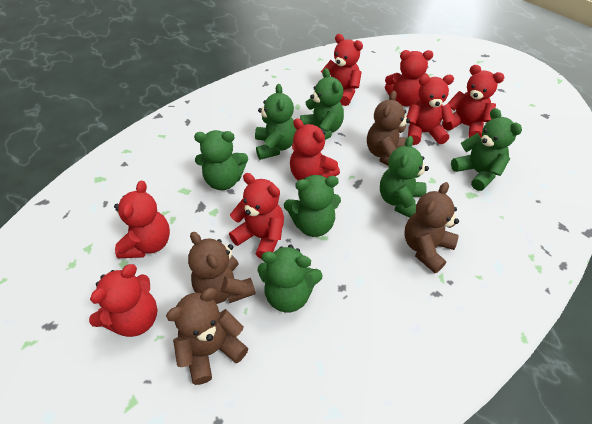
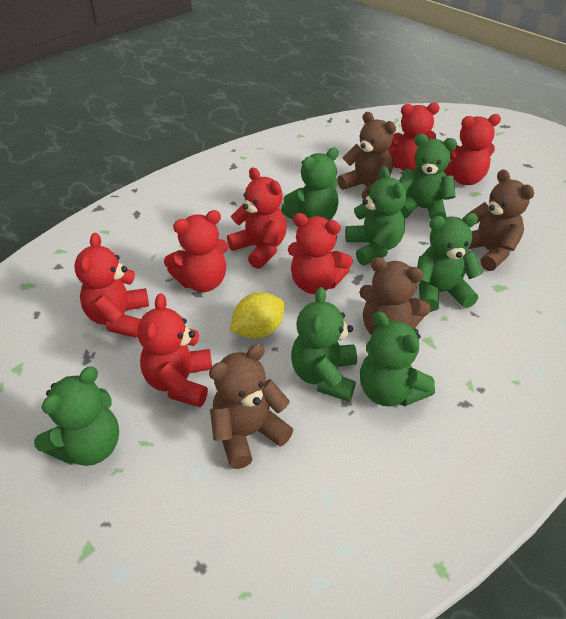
red teddy bear: [89,264,158,337] [114,181,170,258] [229,173,284,259] [290,118,340,181] [321,34,363,106] [385,50,433,106] [407,75,455,145] [442,65,505,138] = 8 -> [74,233,149,338] [137,293,212,407] [164,210,228,292] [227,168,287,269] [288,213,353,294] [388,103,440,171] [444,114,501,185] = 7
yellow lemon: none = 0 -> [230,292,285,339] = 1

